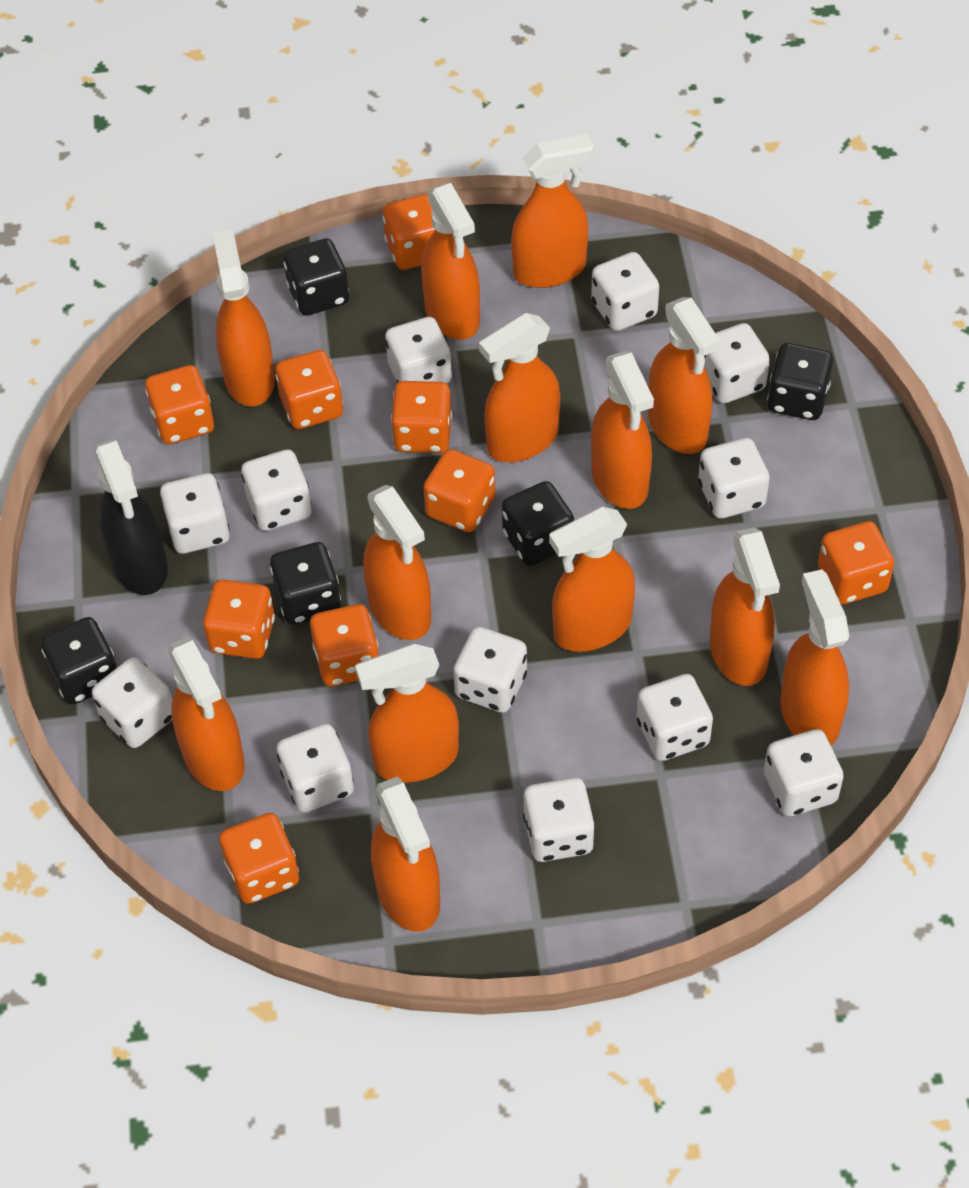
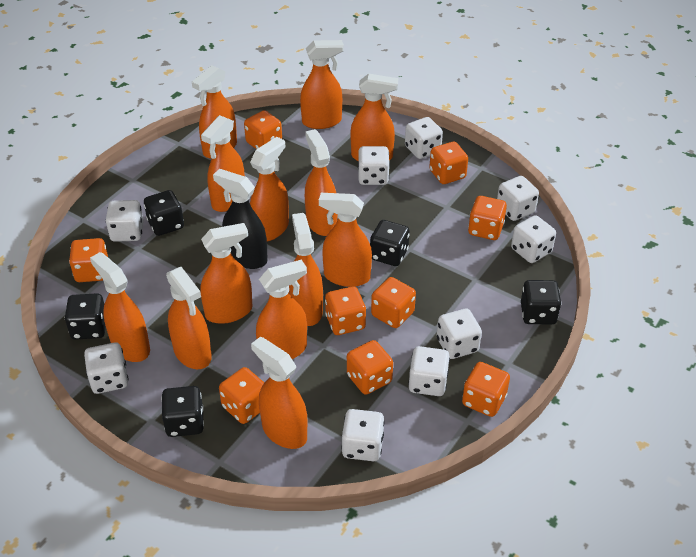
white dice: [92,657,173,748] [160,473,230,554] [241,449,312,531] [276,724,354,813] [385,317,452,384] [453,627,527,713] [523,777,595,862] [591,252,659,331] [637,674,713,761] [698,438,770,519] [704,323,770,403] [764,729,844,817] = 12 -> [84,343,129,394] [105,200,144,242] [342,409,385,461] [358,146,390,185] [405,117,443,159] [408,346,450,396] [437,308,482,359] [497,176,539,221] [511,215,556,263] = 9

